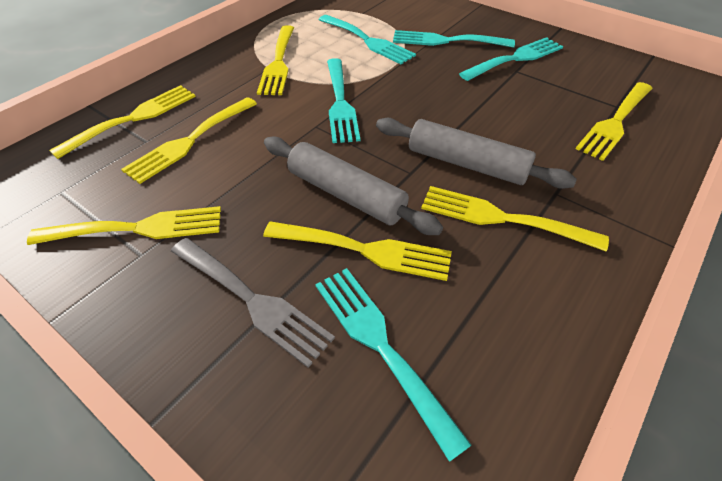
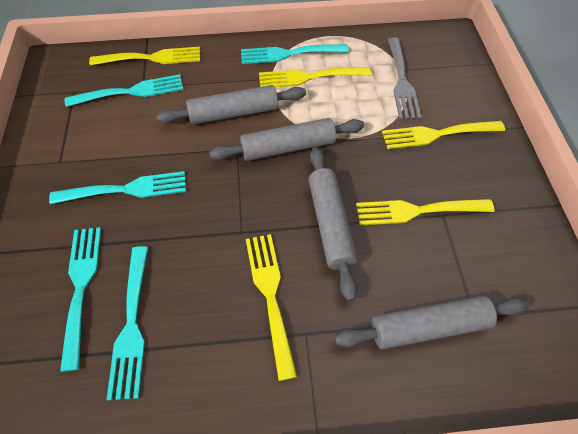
grey rolling pin: [264,136,443,235] [376,118,577,189] = 2 -> [156,85,306,125] [209,118,364,161] [308,147,358,301] [335,296,529,349] = 4
yellow fork: [27,206,221,245] [49,85,196,159] [121,97,257,184] [257,25,294,95] [263,221,452,281] [421,186,609,252] [576,82,653,161] = 7 -> [89,47,200,66] [246,234,297,381] [259,67,371,87] [356,199,494,225] [382,121,505,149] = 5

